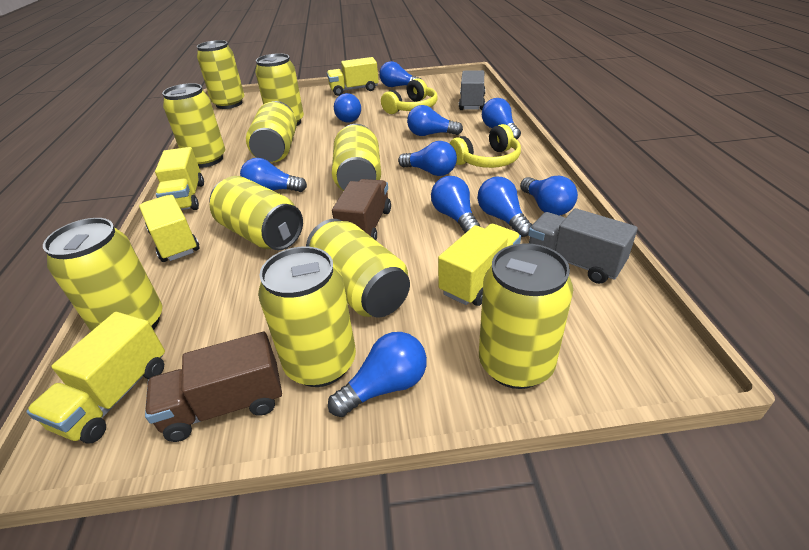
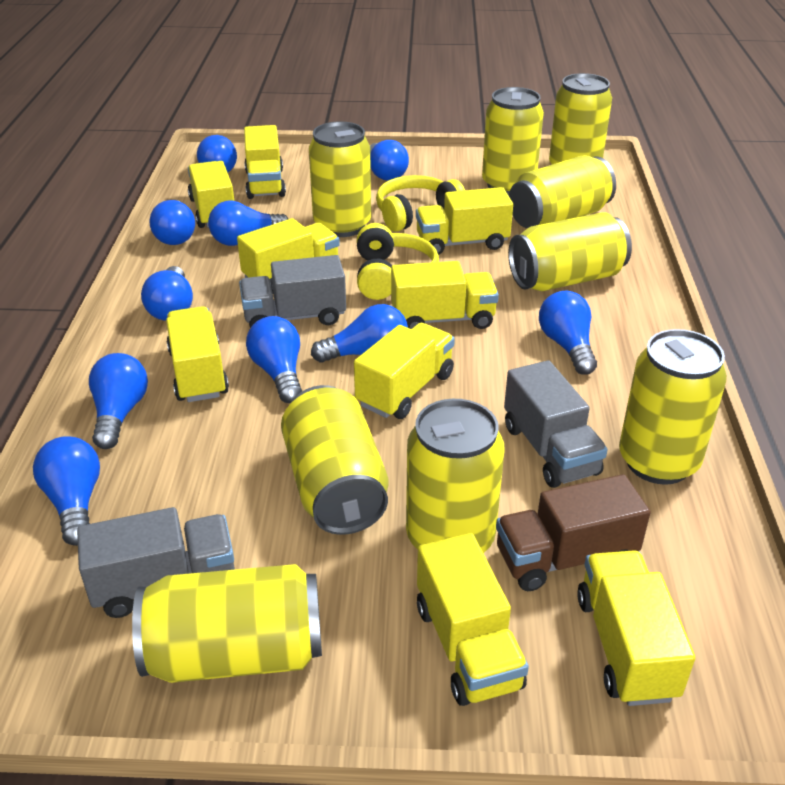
brown truck: [145,332,282,442] [332,179,391,240] = 2 -> [496,474,651,591] = 1
grey truck: [459,70,485,110] [528,208,638,284] = 2 -> [77,507,235,618] [239,255,346,328] [504,360,608,488] = 3
yellow can: [43,218,162,331] [162,83,225,168] [197,40,244,109] [209,176,303,250] [246,101,297,163] [255,53,304,126] [258,246,356,387] [306,219,410,318] [332,124,381,191] [479,243,573,389] = 10 -> [132,564,322,683] [281,385,388,535] [309,122,371,237] [406,399,505,553] [482,87,544,196] [508,212,632,291] [509,155,616,228] [549,73,612,164] [619,329,727,485] = 9
yellow truck: [26,312,165,444] [139,195,200,262] [155,147,204,210] [327,57,379,96] [438,224,521,306] = 5 -> [166,306,229,402] [188,161,234,228] [237,218,340,294] [244,125,286,199] [354,323,455,419] [391,261,499,329] [416,187,513,255] [417,533,529,706] [577,550,695,706] = 9

